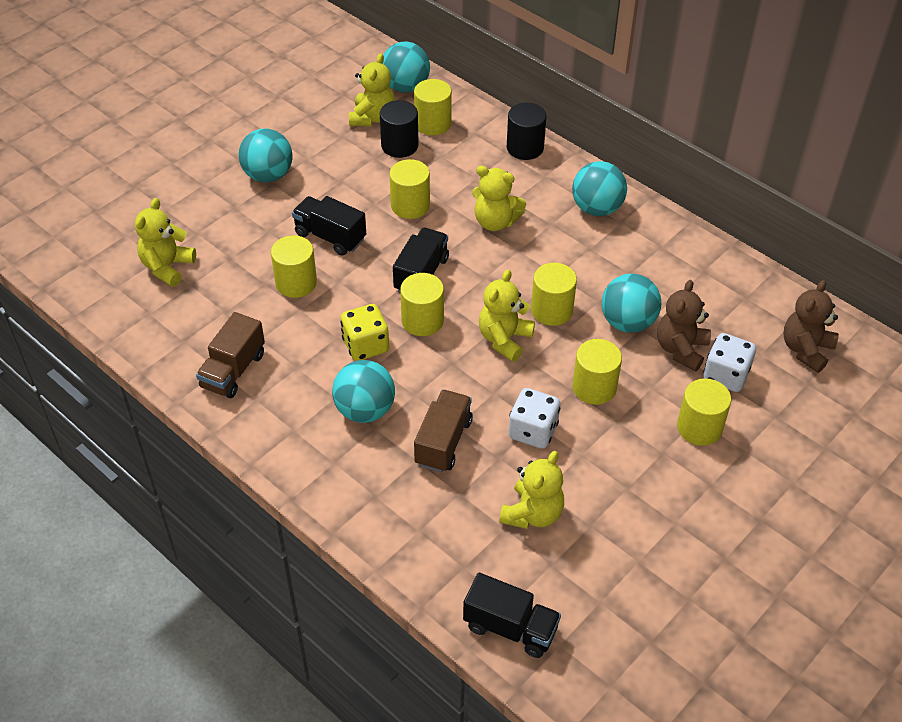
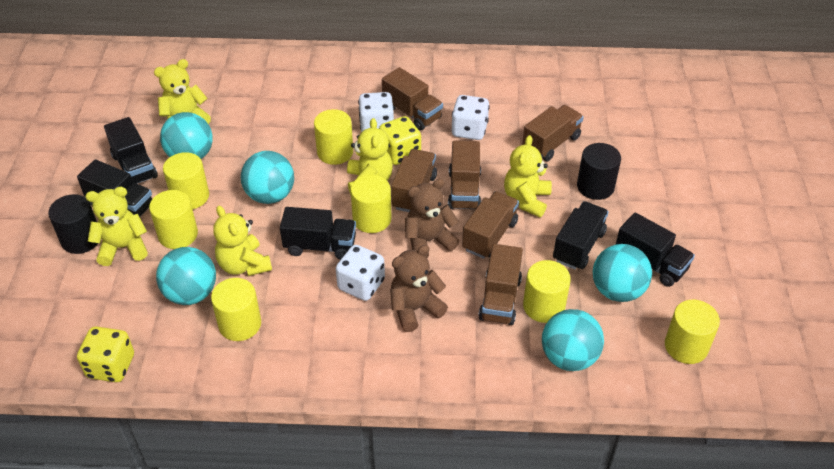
black truck: [292,196,366,255] [393,228,449,292] [463,573,561,658] = 3 -> [77,159,152,217] [104,117,158,184] [280,207,356,260] [553,201,609,270] [616,212,695,287] = 5
brown truck: [196,312,265,398] [414,390,473,472] = 2 -> [382,67,443,130] [391,149,437,212] [448,140,481,210] [462,191,519,259] [478,244,523,325] [522,105,584,161] = 6
white dice: [509,388,560,449] [703,333,756,392] = 2 -> [336,245,385,301] [358,92,394,132] [452,95,490,140] = 3
yellow dice: [340,304,389,361] = 1 -> [77,327,134,382] [379,116,421,165] = 2

